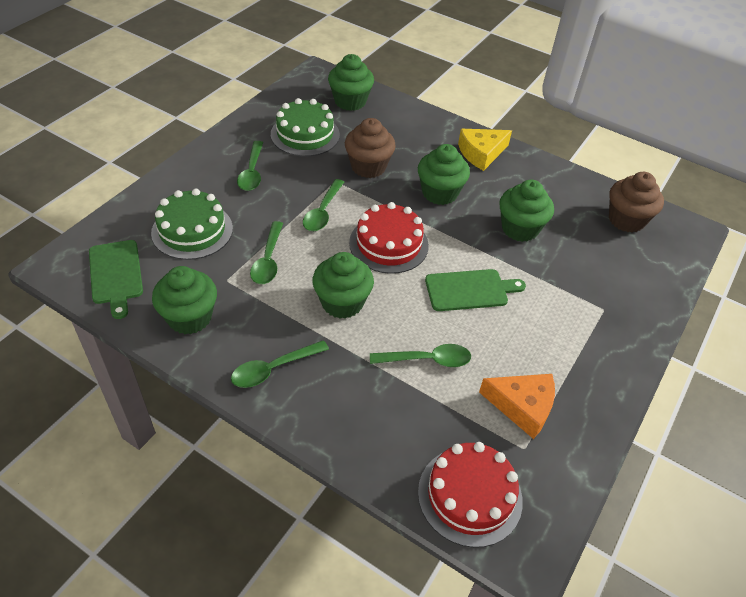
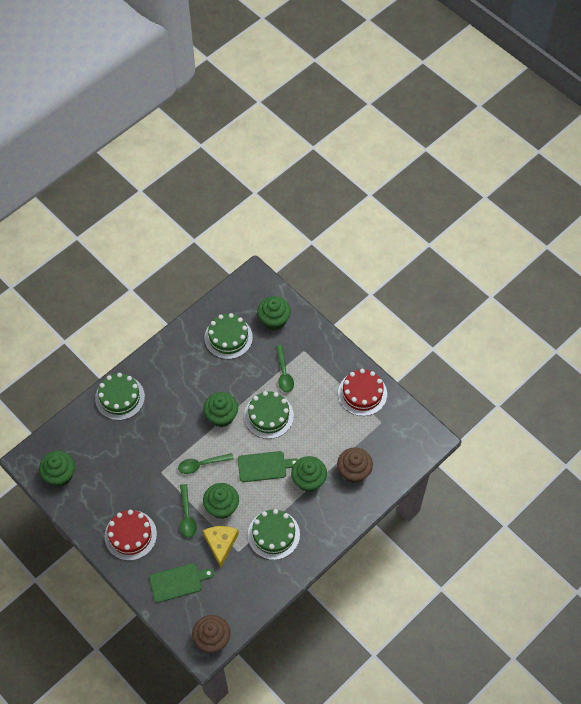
green cake: [151,189,233,260] [271,98,340,157] = 2 -> [95,373,145,420] [205,313,253,359] [244,391,294,439] [248,509,300,560] = 4
green spoon: [231,340,329,388] [237,141,263,191] [250,221,283,284] [303,179,344,231] [370,344,471,367] = 5 -> [178,453,234,474] [180,484,197,538] [276,345,294,392] = 3
orange cheese: [479,374,555,439] = 1 -> none = 0

